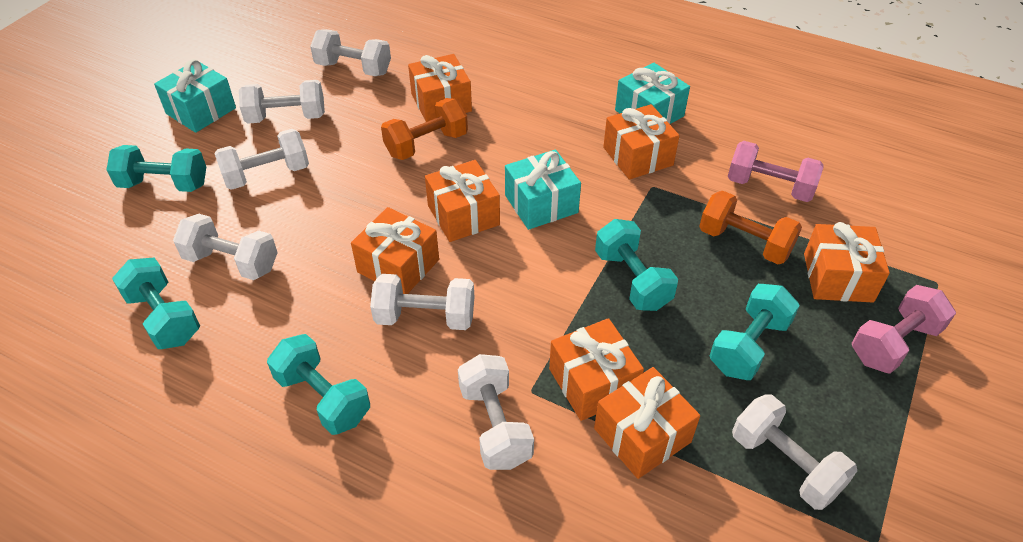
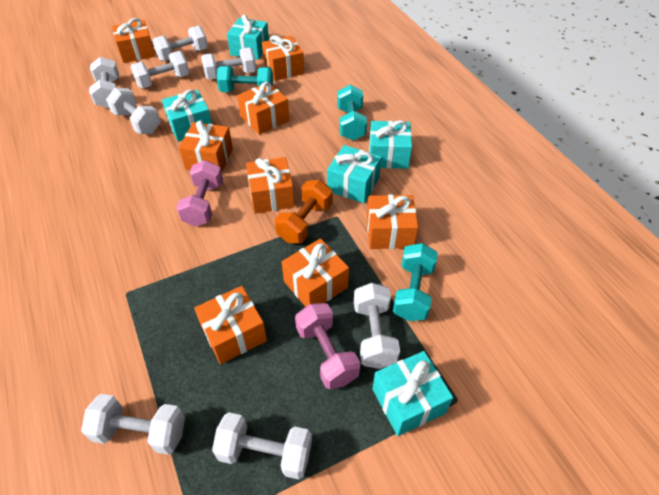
orange dumbbell: [381,98,468,160] [699,191,802,264] = 2 -> [275,180,332,243] = 1
orange gift: [351,207,439,294] [408,54,472,122] [425,160,500,242] [549,318,644,421] [594,367,700,479] [603,104,680,180] [804,222,890,302] = 7 -> [112,18,155,63] [179,121,233,172] [194,286,267,364] [237,82,289,135] [246,157,295,214] [262,35,304,81] [282,238,349,307] [367,195,418,249] = 8
turquoise dumbbell: [106,145,206,192] [112,258,200,349] [267,334,370,435] [595,219,678,311] [710,284,800,380] = 5 -> [217,66,273,92] [337,85,367,140] [393,243,438,321] = 3
turquoise gift: [154,59,236,133] [505,149,581,230] [615,62,690,124] = 3 -> [162,89,212,142] [227,14,269,60] [327,145,382,203] [369,120,412,169] [372,351,453,436] = 5
white dumbbell: [173,214,278,280] [214,129,309,190] [239,80,325,124] [310,29,391,76] [370,274,474,330] [458,354,534,470] [732,394,857,510] = 7 -> [81,394,185,455] [89,57,119,108] [106,88,161,134] [131,51,190,88] [152,25,208,61] [201,47,256,79] [212,412,312,479] [354,283,400,369] = 8

